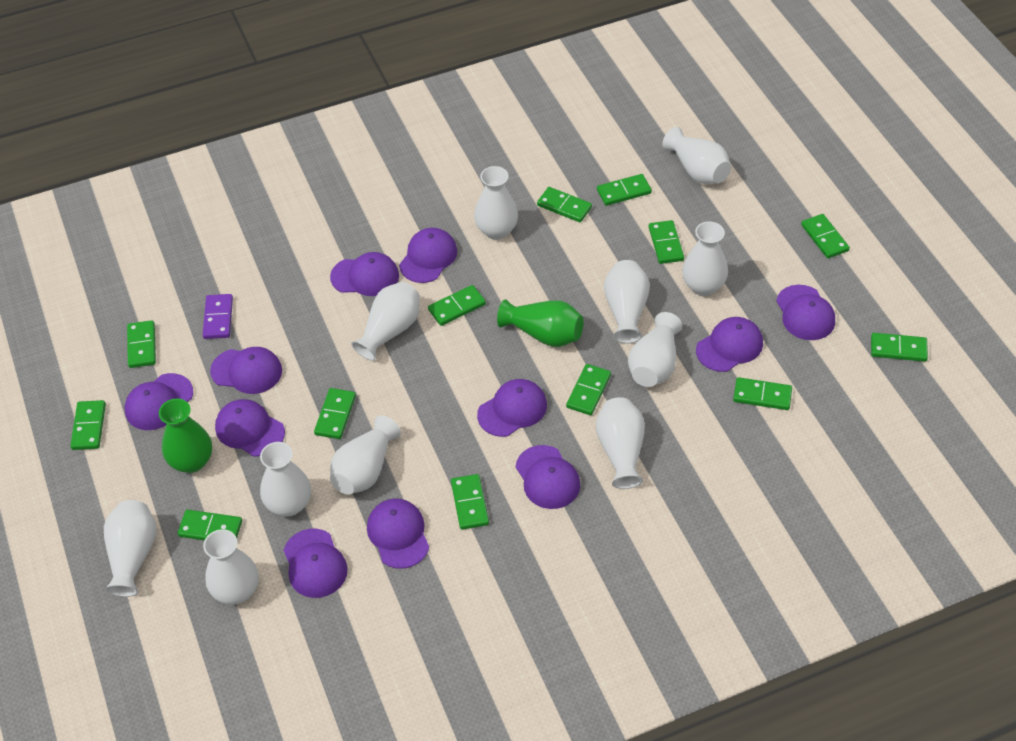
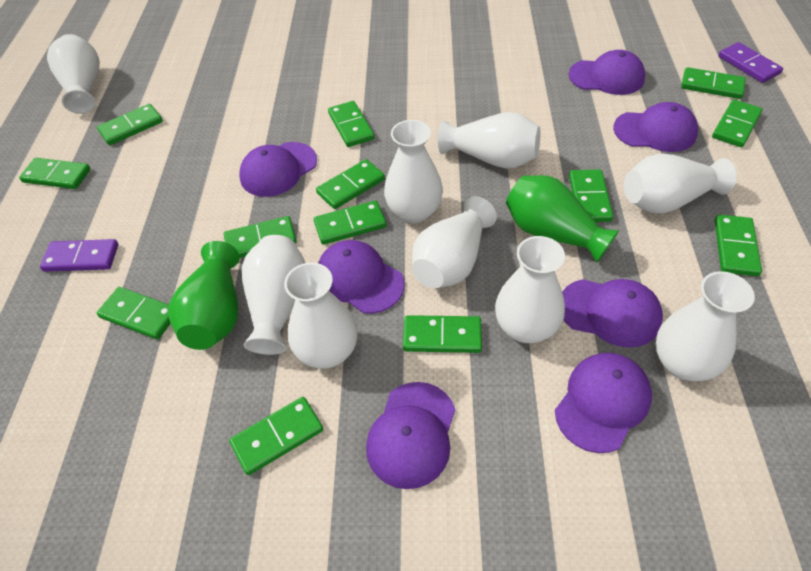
purple cap: [125,373,193,430] [210,347,282,394] [215,399,285,457] [283,529,348,598] [330,252,399,296] [367,499,429,569] [399,228,457,283] [477,379,547,437] [516,445,580,509] [696,317,763,372] [776,285,835,340] = 11 -> [239,142,317,197] [318,240,404,314] [366,382,455,489] [555,353,652,453] [562,279,663,348] [568,50,645,95] [613,102,698,152] = 7
purple domino: [203,294,233,339] = 1 -> [40,239,118,272] [718,42,783,83] = 2
white vase: [104,500,156,597] [203,529,259,604] [260,442,311,516] [330,415,401,495] [351,282,420,361] [474,166,518,240] [596,397,645,489] [604,260,650,344] [628,312,682,387] [662,127,731,184] [682,221,728,296] = 11 -> [47,34,100,114] [242,235,305,355] [284,263,358,369] [384,120,443,223] [412,196,497,288] [438,112,540,169] [495,236,565,343] [624,154,736,214] [656,271,755,381] = 9

